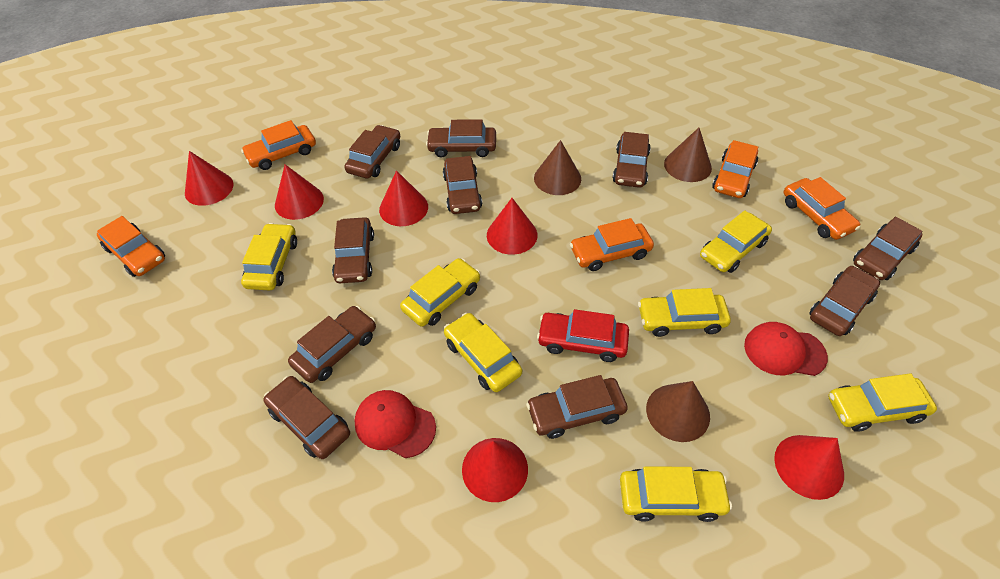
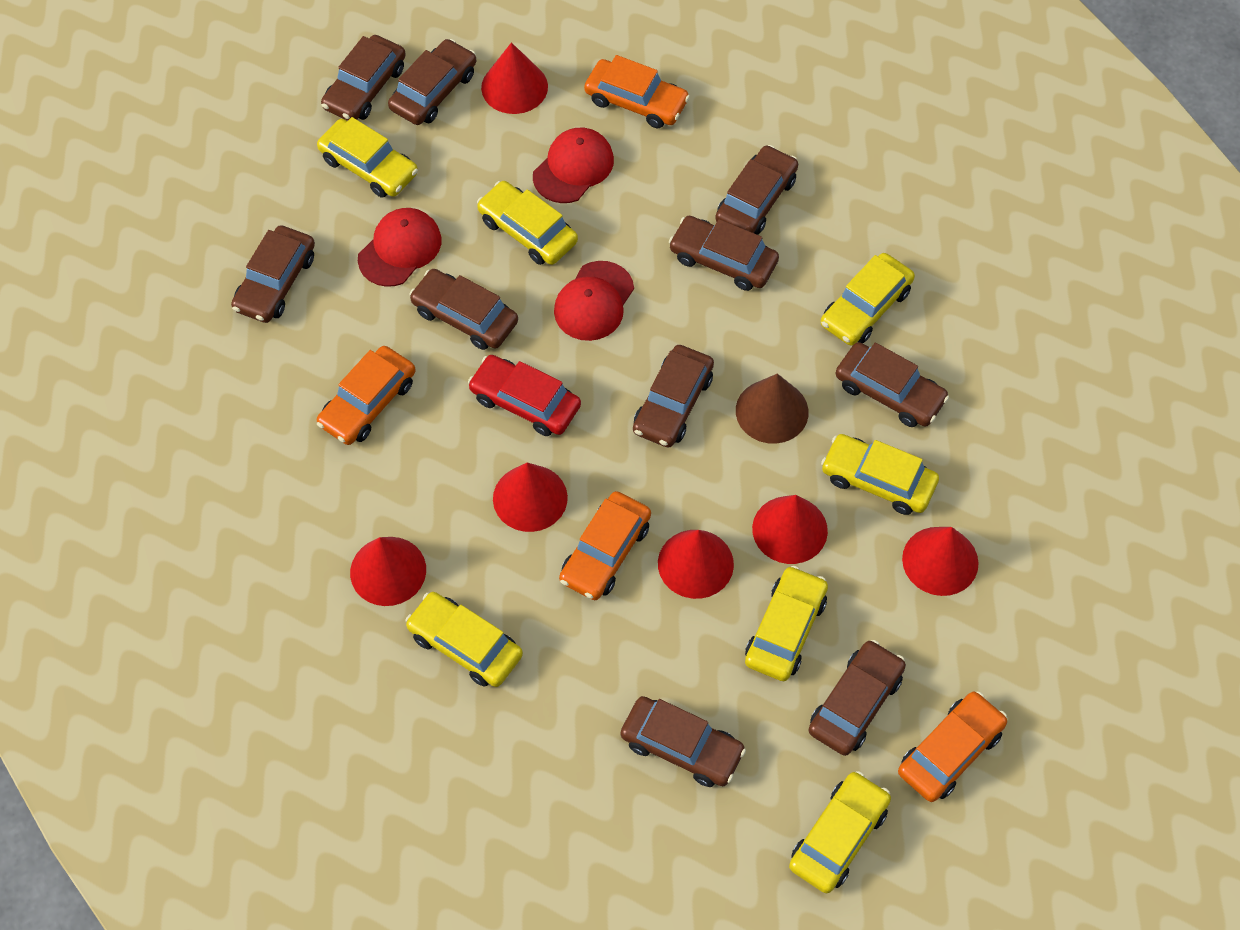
brown cone: [534,140,581,195] [646,381,710,442] [664,128,712,182] = 3 -> [736,374,809,444] = 1
orange car: [97,216,165,277] [241,120,316,170] [570,218,654,271] [712,140,758,198] [783,177,860,240] = 5 -> [317,346,416,445] [559,491,651,600] [584,55,690,128] [898,692,1007,802] = 4
red cap: [354,390,436,458] [744,322,828,376] = 2 -> [358,208,441,287] [533,128,614,203] [554,261,634,341] = 3

